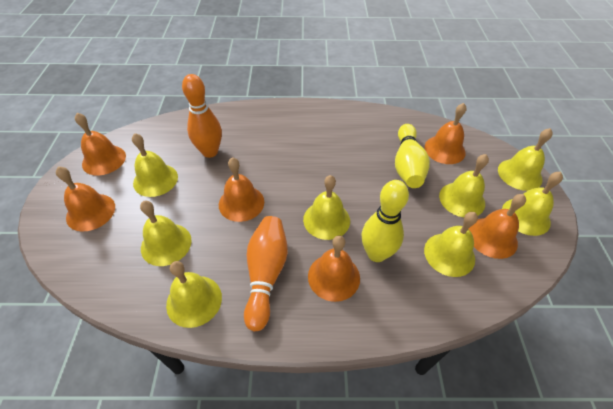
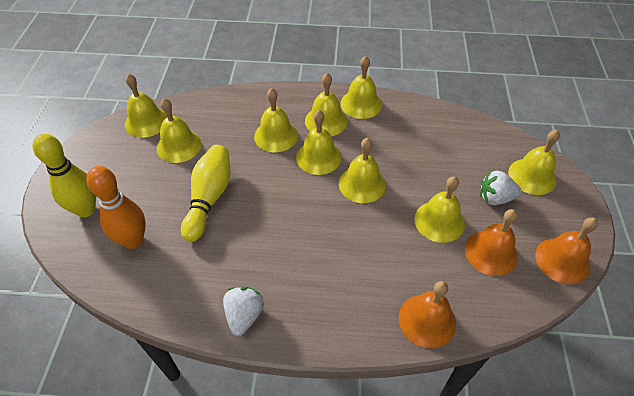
orange bell: [56,167,115,232] [75,113,126,176] [219,157,264,222] [308,236,360,302] [424,103,466,164] [469,194,526,259] = 6 -> [399,281,456,349] [465,209,518,276] [535,217,598,284] = 3
orange bowling pin: [182,74,222,158] [244,216,288,331] = 2 -> [86,166,146,249] = 1
white strawberry: none = 0 -> [223,287,264,336] [480,171,522,205] = 2
yellow bell: [132,133,178,197] [140,201,192,266] [166,261,222,328] [303,175,350,240] [424,212,478,277] [439,154,489,217] [498,128,553,191] [502,172,563,236] = 8 -> [125,74,167,138] [157,98,202,163] [254,88,298,152] [296,110,341,175] [305,73,348,136] [339,138,386,203] [341,56,382,119] [414,177,465,243] [508,130,560,195] = 9

